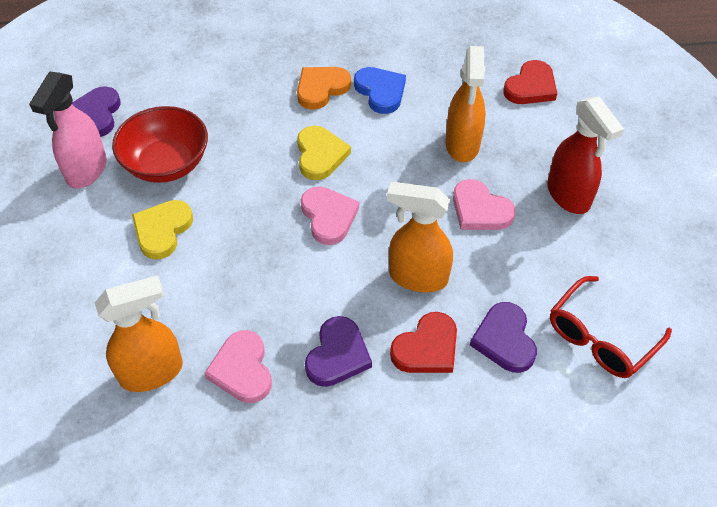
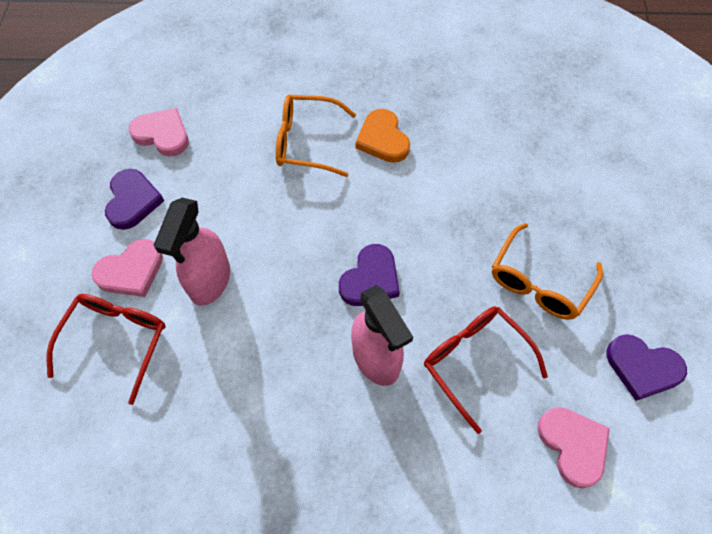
blue heart: [354,67,406,114] = 1 -> none = 0
orange glasses: none = 0 -> [276,95,356,177] [492,223,603,320] = 2
orange spray bottle: [95,275,183,392] [387,182,453,292] [445,46,486,162] = 3 -> none = 0
pink spray bottle: [29,72,107,189] = 1 -> [154,198,230,306] [351,285,413,386] = 2
red bowl: [112,106,208,183] = 1 -> none = 0
red glasses: [550,276,672,378] = 1 -> [47,294,165,405] [424,306,548,434] = 2
red heart: [390,312,457,373] [503,60,557,104] = 2 -> none = 0
red spray bottle: [547,96,624,214] = 1 -> none = 0
yellow heart: [132,200,193,260] [297,126,351,180] = 2 -> none = 0

